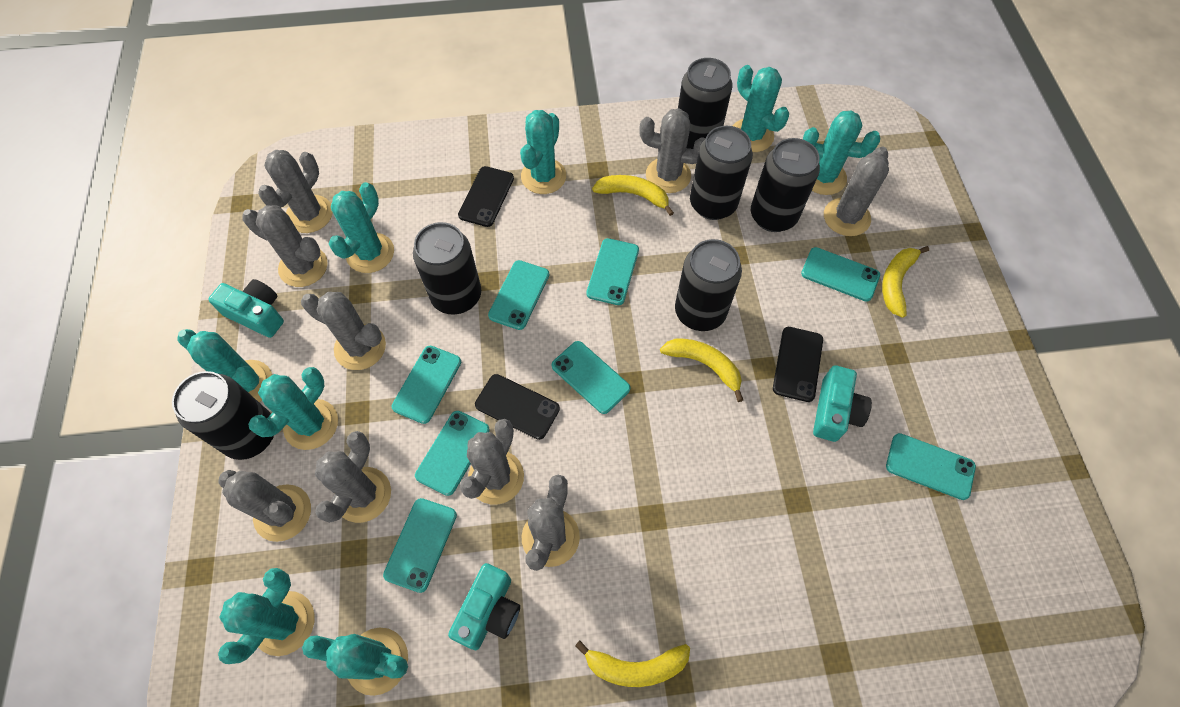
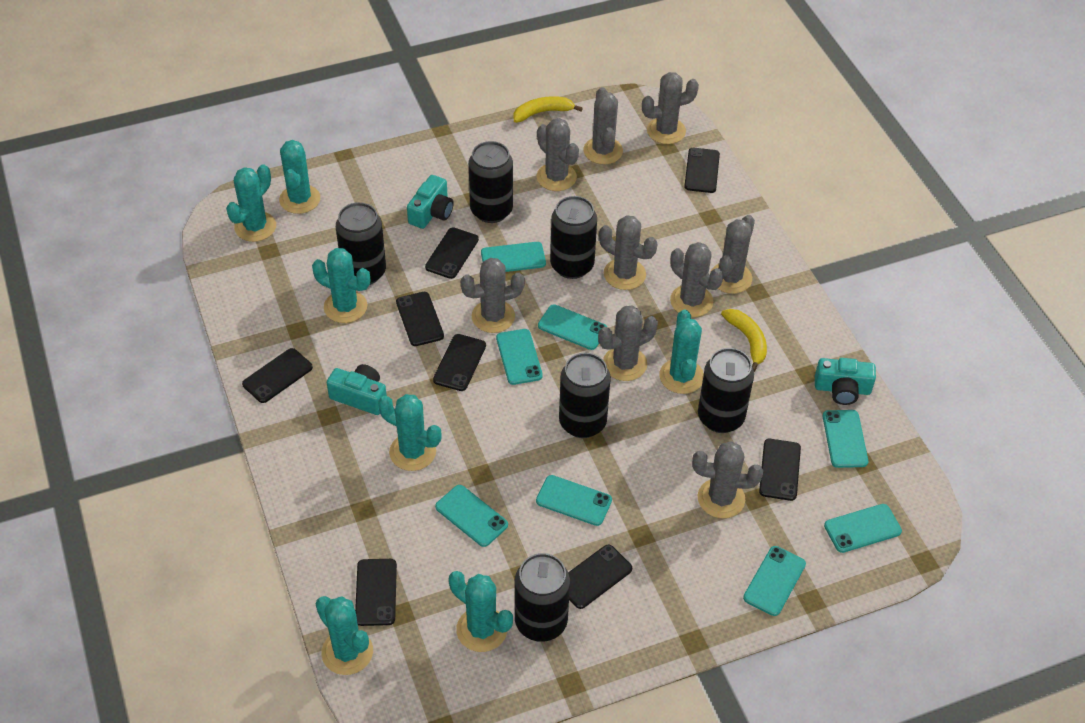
black phone: [458,166,514,227] [475,374,560,440] [773,327,823,402] = 3 -> [242,348,313,403] [355,559,397,626] [396,292,444,346] [425,227,479,279] [433,334,486,391] [568,545,632,609] [684,148,720,193] [759,439,801,501] = 8
turquoise cactus: [177,329,272,402] [218,568,315,664] [248,367,338,450] [302,627,408,696] [329,182,394,273] [520,110,566,194] [733,65,789,152] [803,110,880,195] = 8 -> [226,164,276,242] [279,140,320,214] [312,248,370,323] [316,596,373,675] [378,394,442,471] [449,571,513,652] [659,310,704,394] = 7
yellow banana: [575,641,690,687] [592,175,674,216] [660,338,743,402] [882,246,929,318] = 4 -> [513,96,583,123] [721,309,767,372] = 2

